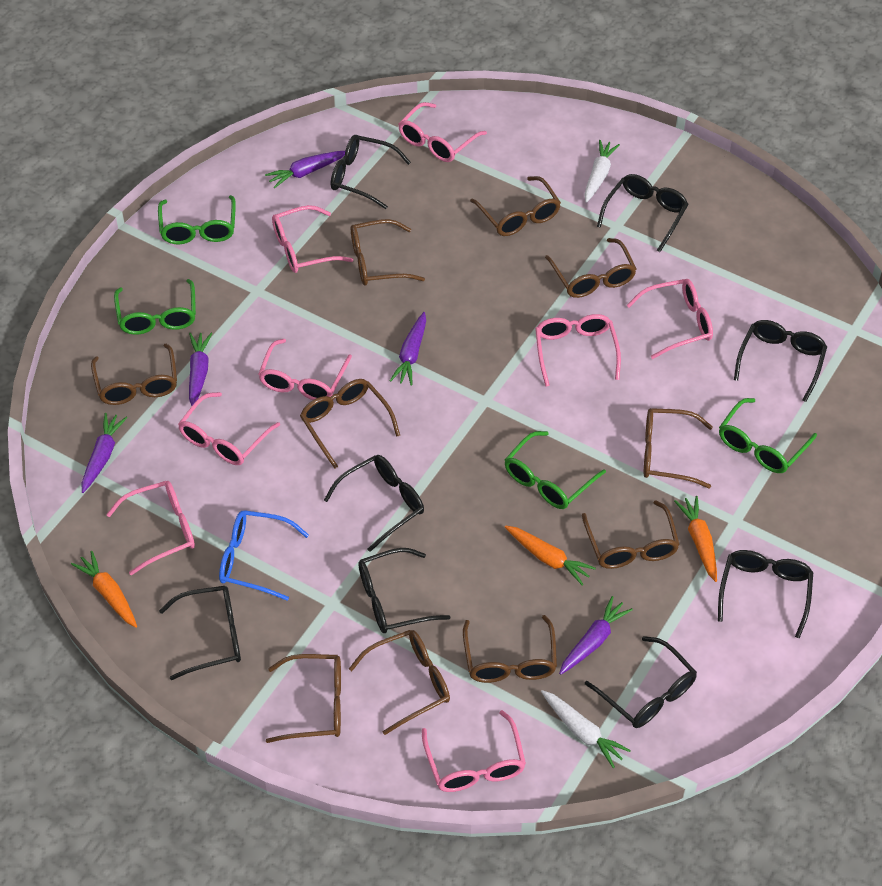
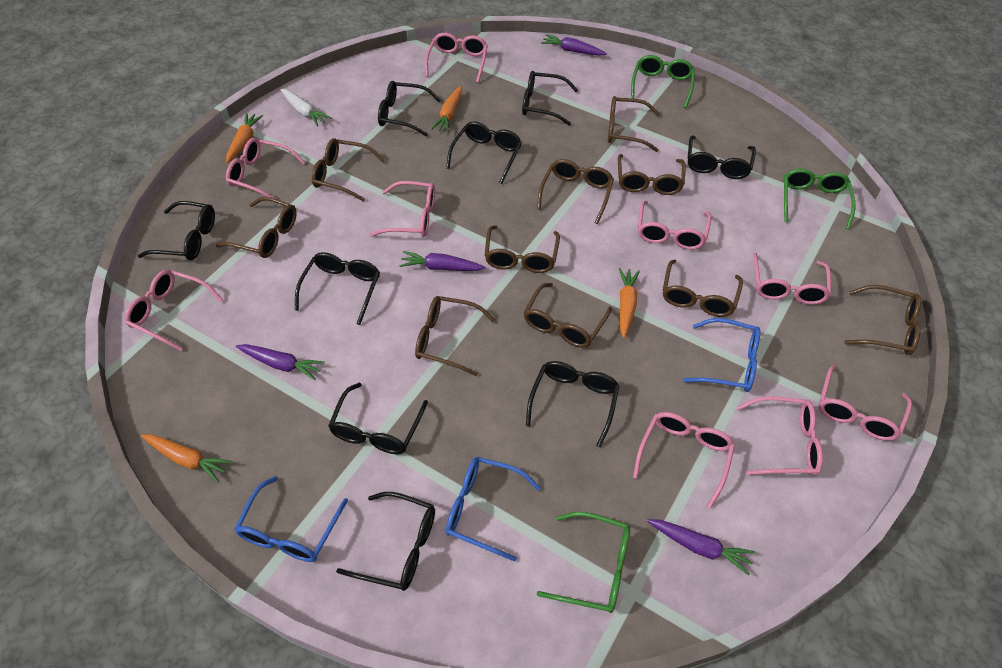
black glasses: [159,586,241,680] [324,455,424,552] [331,135,411,209] [358,548,451,633] [585,636,697,728] [597,174,688,252] [718,550,813,638] [734,320,827,402] = 8 -> [138,201,215,260] [295,252,380,325] [328,383,428,454] [336,492,435,591] [378,81,441,137] [446,121,522,184] [522,71,578,126] [526,361,619,447] [688,136,756,179] = 9
blue glasses: [219,510,309,601] = 1 -> [235,476,348,562] [446,457,541,562] [683,318,760,392] = 3
green glasses: [114,279,196,335] [158,195,236,244] [505,431,606,509] [719,398,817,473] = 4 -> [537,512,630,613] [631,55,695,108] [784,169,856,229] = 3
orange carrot: [71,551,137,628] [505,525,596,586] [674,496,717,582] = 3 -> [141,434,232,483] [226,113,263,163] [431,86,462,133] [619,268,640,338] = 4
pink glasses: [106,481,195,575] [178,392,280,465] [258,339,352,400] [272,205,353,273] [398,102,487,162] [422,710,526,792] [535,314,621,387] [627,279,713,359] = 8 -> [125,270,223,351] [226,138,306,200] [370,181,435,237] [425,33,488,83] [633,412,735,508] [638,201,711,250] [737,396,823,475] [753,253,831,305] [819,365,912,441] = 9
purple carrot: [82,413,127,493] [189,333,212,406] [265,151,345,189] [390,312,426,386] [559,596,633,675] = 5 -> [236,344,325,380] [399,251,485,271] [541,34,607,56] [647,519,756,576] = 4
white carrot: [541,690,631,768] [584,140,620,203] = 2 -> [280,89,331,127] = 1

